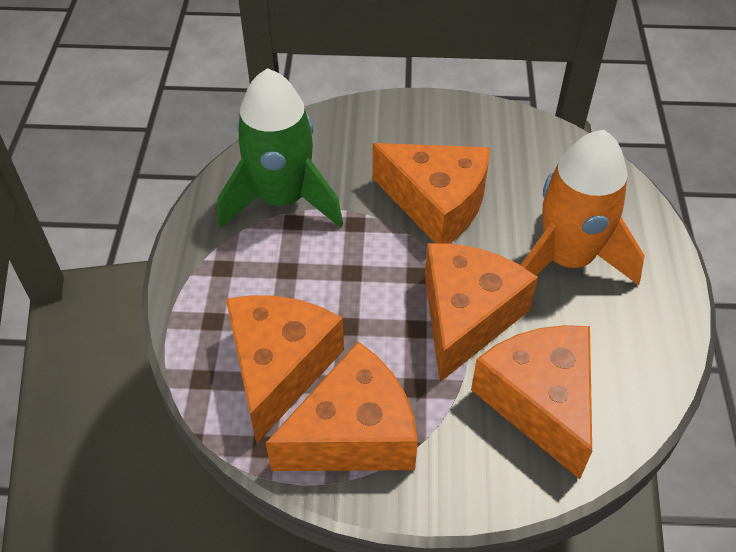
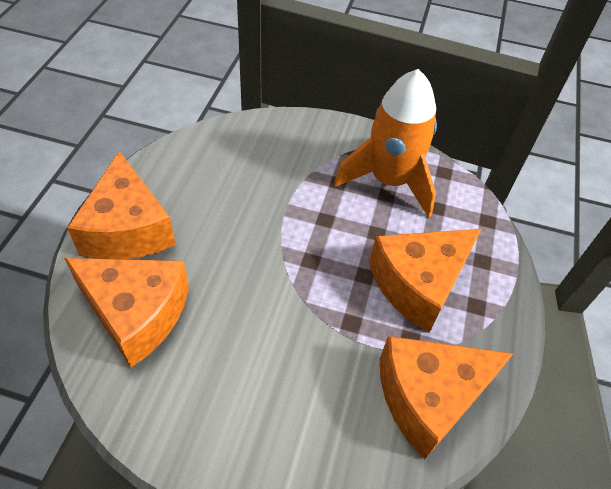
green rocket: [217,68,343,228] = 1 -> none = 0
orange cheese: [226,295,344,444] [266,341,418,471] [372,143,490,244] [425,243,538,382] [471,325,592,479] = 5 -> [64,258,189,368] [67,151,176,259] [369,229,481,333] [380,336,513,460] = 4

